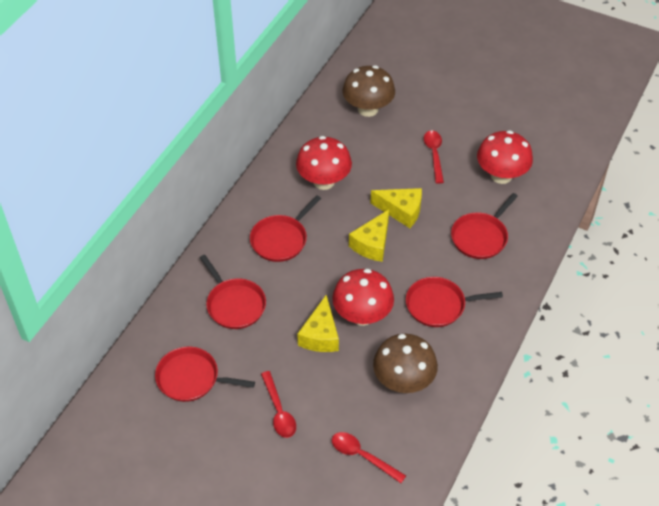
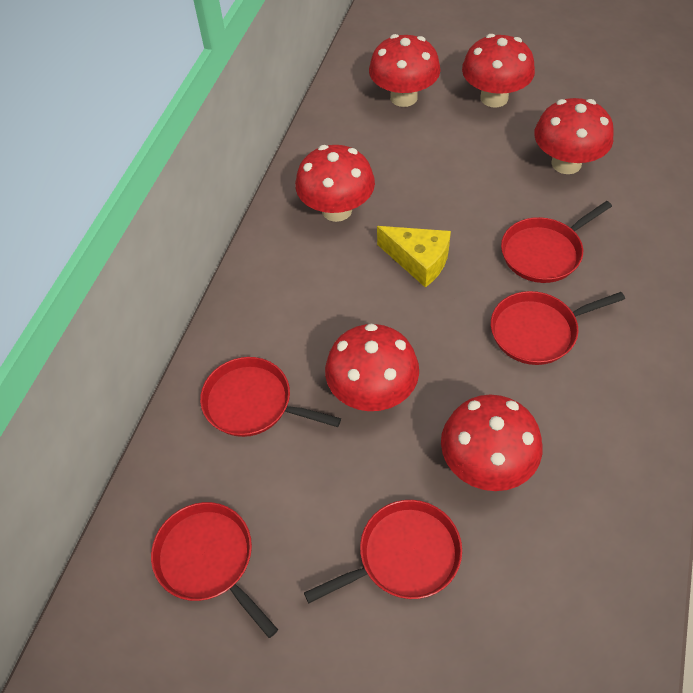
brown mushroom: [343,65,395,117] [373,334,438,393] = 2 -> none = 0
red mushroom: [296,136,352,190] [332,269,394,326] [477,130,533,184] = 3 -> [295,145,375,222] [325,324,419,411] [369,34,441,107] [441,394,542,491] [462,34,535,107] [534,98,614,174] = 6
red spoon: [261,371,296,438] [332,432,406,483] [424,130,444,184] = 3 -> none = 0
yellow cheese: [297,295,339,352] [349,210,389,262] [370,188,422,228] = 3 -> [377,226,451,288] = 1

